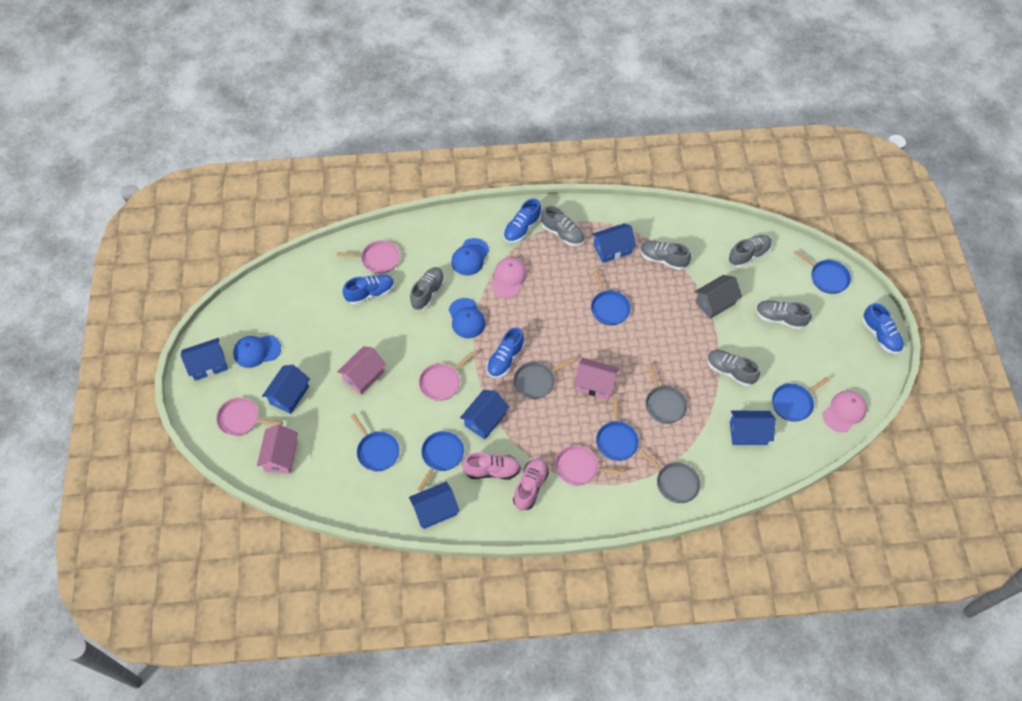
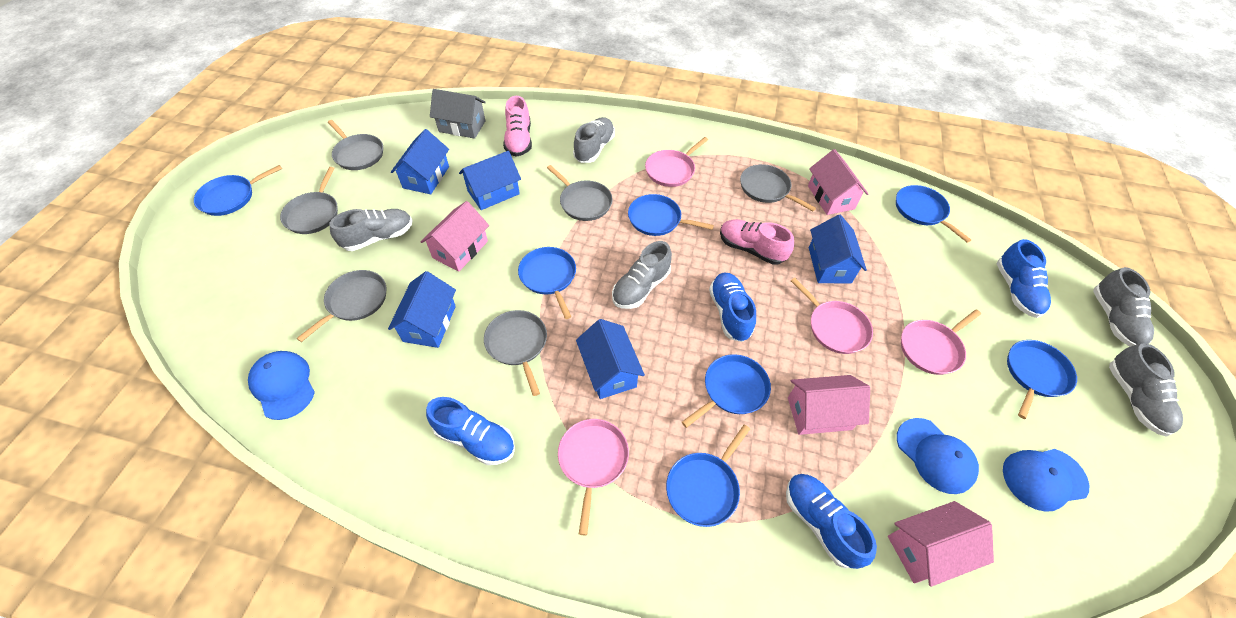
blue house: [181,338,228,381] [262,365,310,414] [409,482,459,529] [460,390,509,439] [592,224,636,263] [730,411,776,445] = 6 -> [388,271,456,348] [391,129,449,194] [459,151,521,210] [576,319,645,399] [809,215,867,283] = 5
blue pan: [351,414,400,471] [418,431,464,492] [591,270,631,325] [596,396,639,461] [772,377,830,422] [794,250,851,294] = 6 -> [194,165,282,216] [518,247,576,319] [628,194,714,236] [666,424,750,527] [682,354,771,428] [896,185,971,243] [1007,340,1077,419] = 7
grey pan: [514,357,575,399] [640,450,701,503] [646,363,687,424] = 3 -> [280,167,338,234] [297,270,386,342] [328,120,383,170] [484,310,547,396] [547,165,613,221] [740,164,816,211] = 6
grey shoe: [410,267,445,310] [541,206,585,246] [640,241,691,270] [707,350,760,386] [728,235,772,267] [756,300,812,330] = 6 -> [330,209,412,251] [573,117,615,163] [612,241,672,309] [1093,267,1154,347] [1109,343,1183,437] = 5
pink cap: [492,257,527,298] [823,391,867,433] = 2 -> none = 0
pink house: [257,424,298,474] [337,346,386,395] [574,358,619,399] = 3 -> [420,201,489,272] [788,375,870,435] [808,149,869,215] [888,501,994,587] = 4

